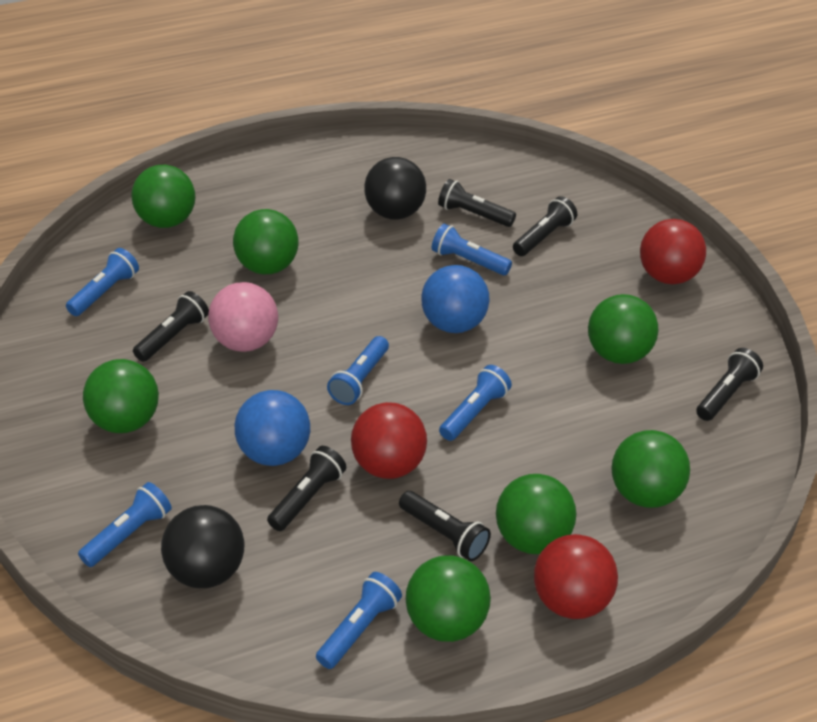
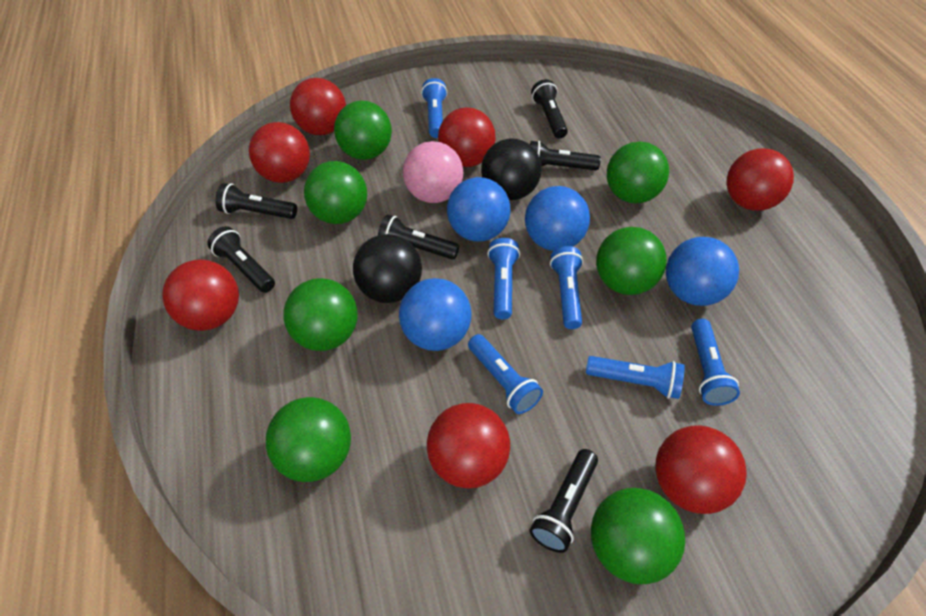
blue ball: [235,390,310,466] [421,265,489,333] = 2 -> [399,278,472,351] [447,177,510,241] [525,186,590,251] [666,237,739,306] = 4
red ball: [351,402,427,479] [534,534,618,619] [640,219,706,284] = 3 -> [162,260,239,331] [249,122,310,183] [290,78,346,135] [427,403,510,489] [438,107,496,167] [655,425,747,514] [727,148,794,211] = 7

